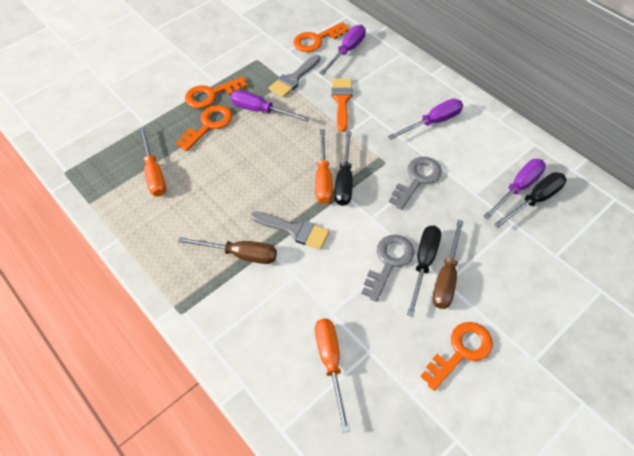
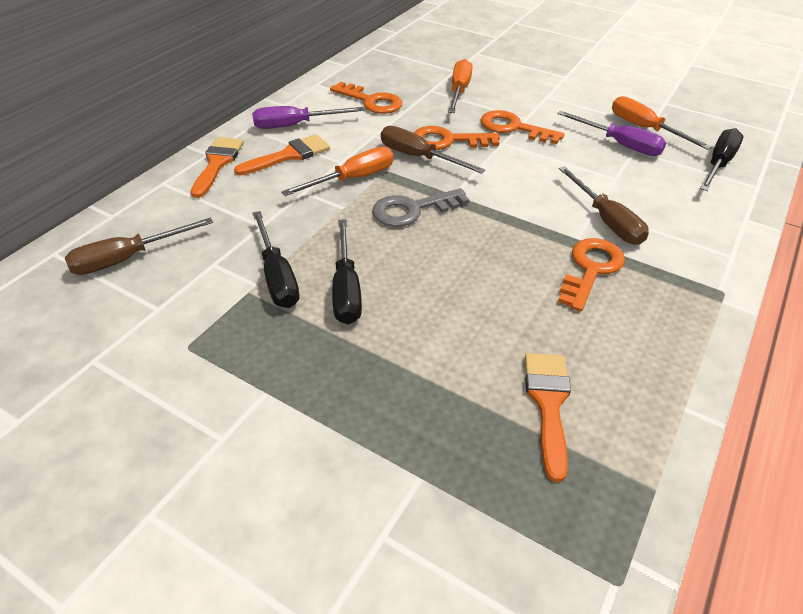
brown screwdriver: [178,237,277,264] [433,220,464,309] = 2 -> [65,218,213,275] [381,126,485,174] [559,166,649,245] = 3
grey brush: [251,211,330,250] [269,55,321,97] = 2 -> none = 0
grey key: [362,235,414,302] [389,157,442,210] = 2 -> [372,188,469,227] = 1
orange brush: [332,79,353,132] = 1 -> [191,137,244,198] [234,134,330,175] [525,353,571,482] = 3
purple screwdriver: [230,90,310,122] [319,25,366,75] [388,99,463,140] [483,159,546,220] = 4 -> [252,106,364,129] [557,111,666,156] = 2

